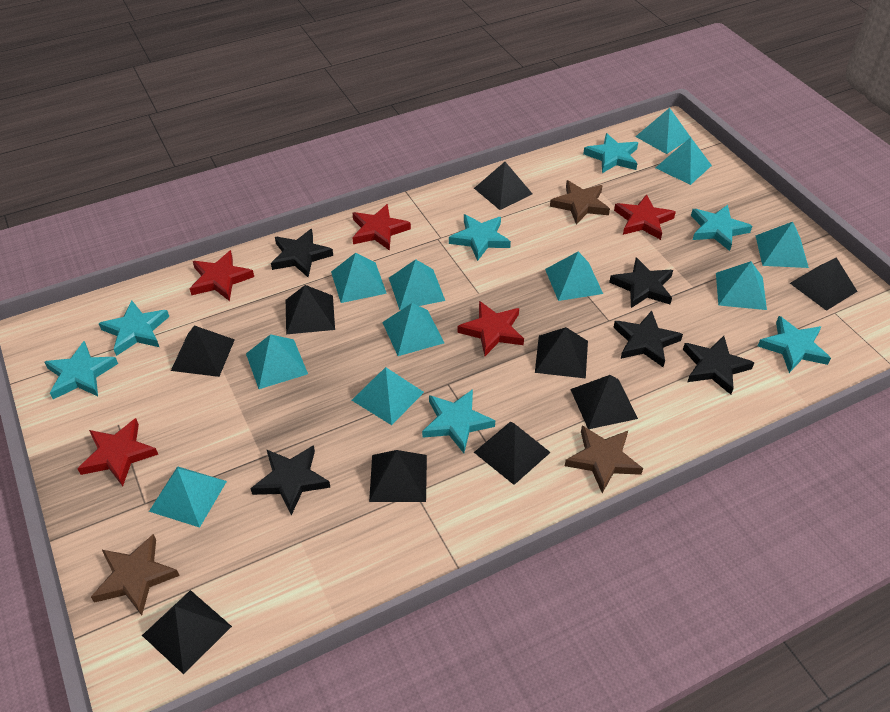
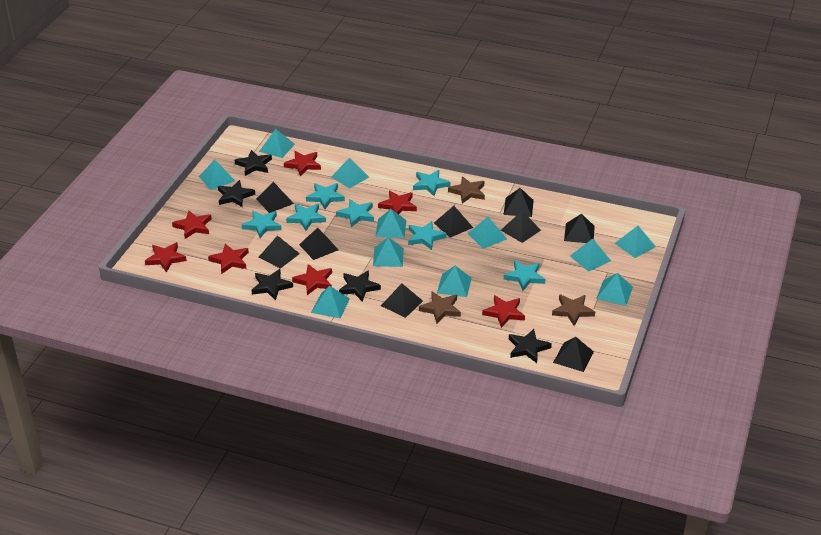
red star: [77,418,158,486] [190,250,254,301] [352,204,411,251] [457,301,524,356] [614,194,676,240] = 5 -> [145,242,187,273] [172,211,212,239] [208,244,249,274] [284,151,321,176] [292,264,332,295] [378,191,417,214] [482,295,525,328] = 7

